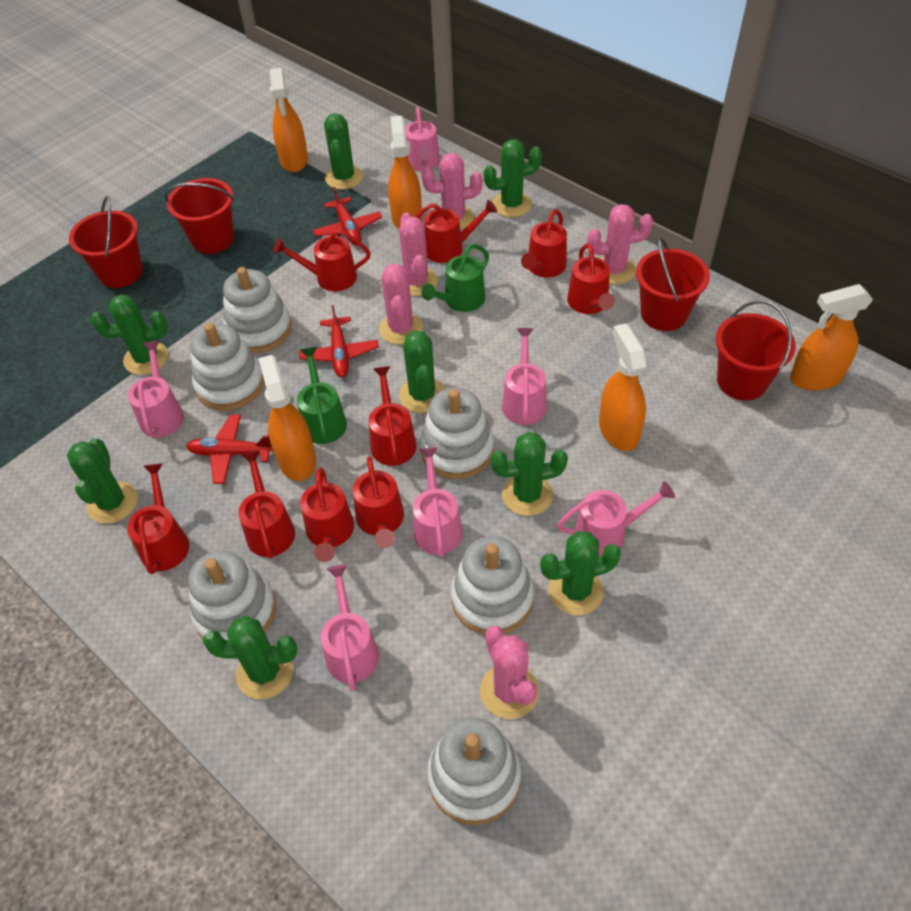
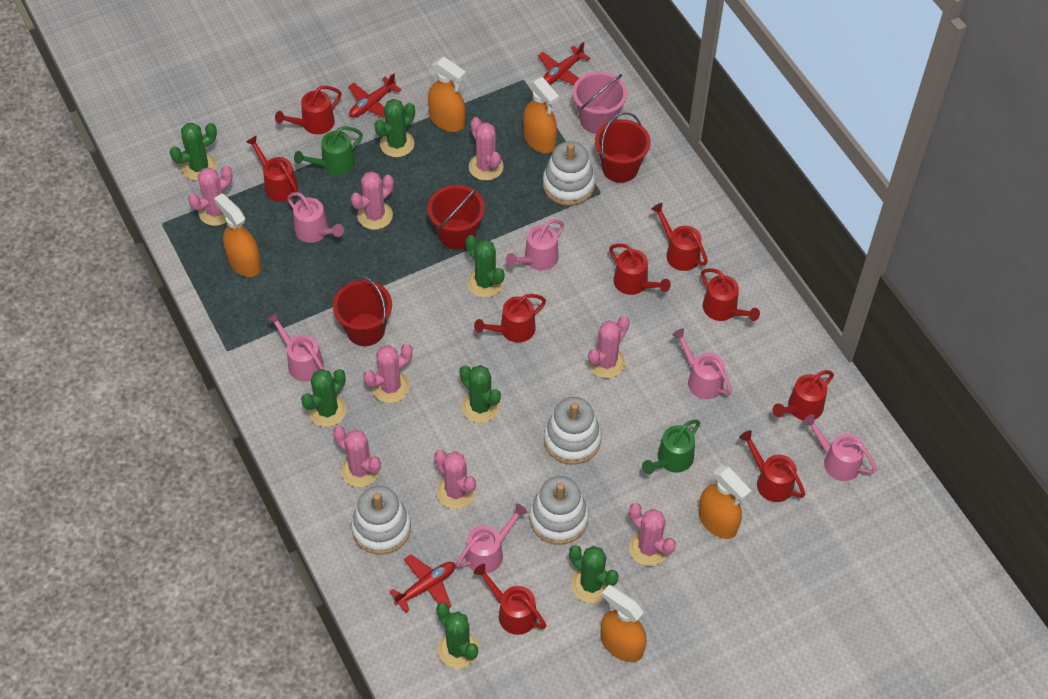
green cactus: [67,438,138,524] [91,294,169,375] [203,615,297,699] [324,113,363,190] [399,331,445,413] [484,139,542,217] [490,432,568,516] [540,531,621,615] = 8 -> [170,123,217,181] [301,369,347,427] [374,99,415,157] [436,603,479,668] [459,365,501,423] [466,235,505,298] [569,545,619,603] = 7
pink bucket: none = 0 -> [573,71,627,134] = 1
pink cactus: [379,264,423,345] [399,212,438,296] [422,153,483,230] [480,626,539,719] [587,204,653,285] = 5 -> [188,165,232,226] [333,426,381,487] [351,171,394,230] [363,344,413,403] [434,450,476,509] [469,117,503,181] [588,316,630,378] [629,503,676,566] = 8
red bucket: [69,196,143,288] [164,178,234,254] [636,237,710,331] [716,300,796,400] = 4 -> [333,275,392,346] [428,185,485,250] [595,112,650,183] = 3
white stacking toy: [188,551,276,640] [191,323,264,411] [223,267,292,353] [420,388,494,479] [427,717,521,825] [451,536,534,635] = 6 -> [351,486,411,555] [529,476,589,545] [543,141,595,206] [544,397,601,465] = 4

